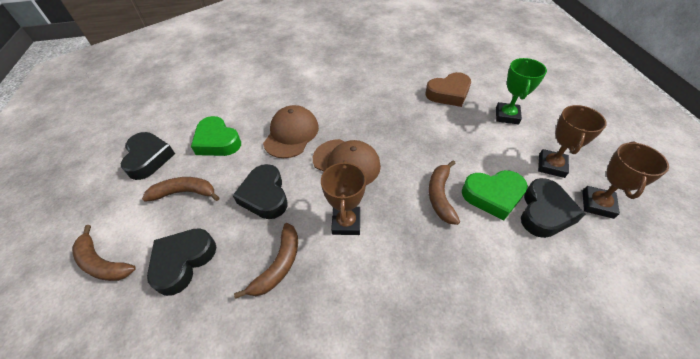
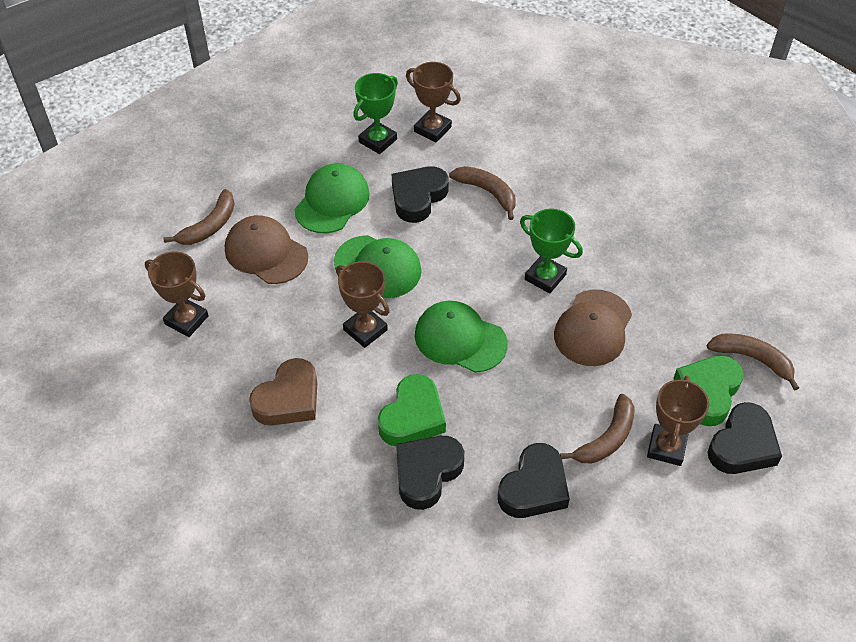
brown trophy: [321,160,366,235] [538,105,607,178] [582,141,669,219] = 3 -> [145,251,209,337] [336,261,390,348] [406,62,461,142] [647,375,709,466] = 4
green cap: none = 0 -> [294,163,370,233] [334,235,422,298] [415,301,508,373] = 3
green trophy: [496,58,547,125] = 1 -> [353,73,398,154] [520,208,583,294] = 2

